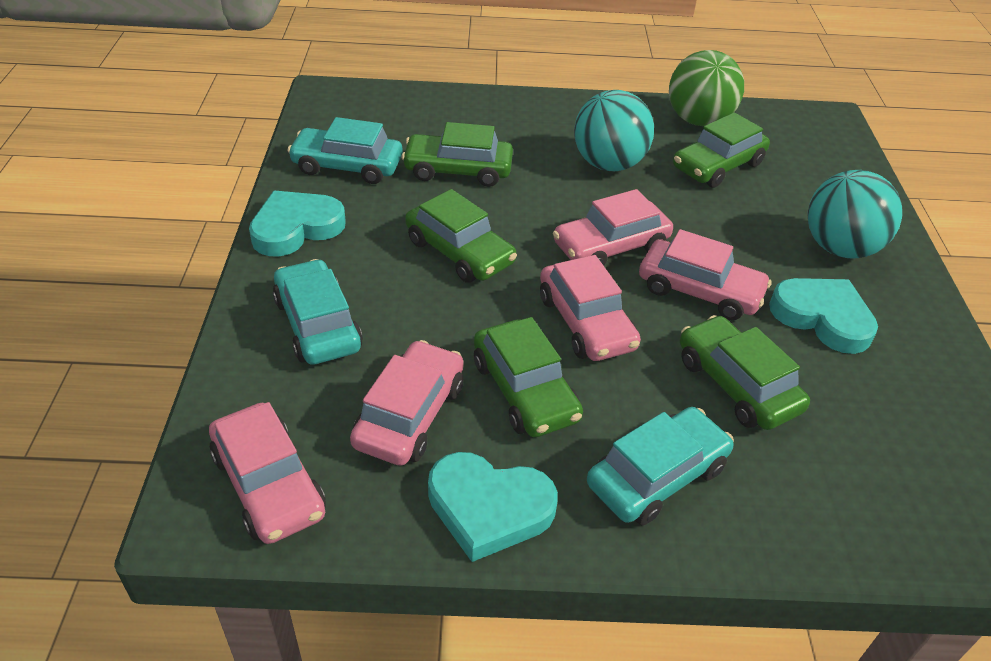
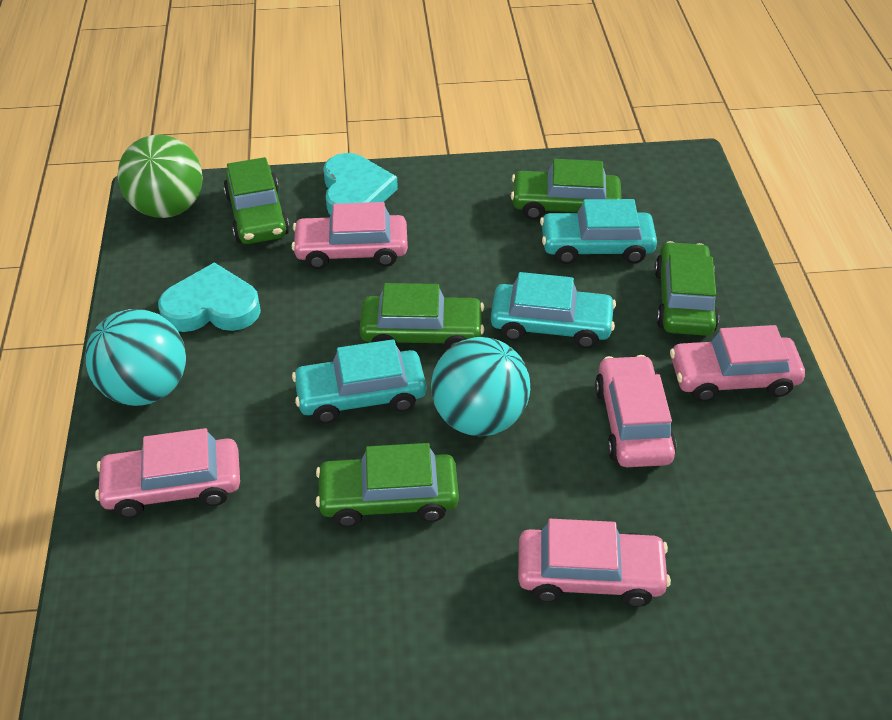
turquoise heart: [249,191,346,256] [428,452,558,562] [769,278,878,354] = 3 -> [158,262,261,332] [323,153,398,215] = 2

